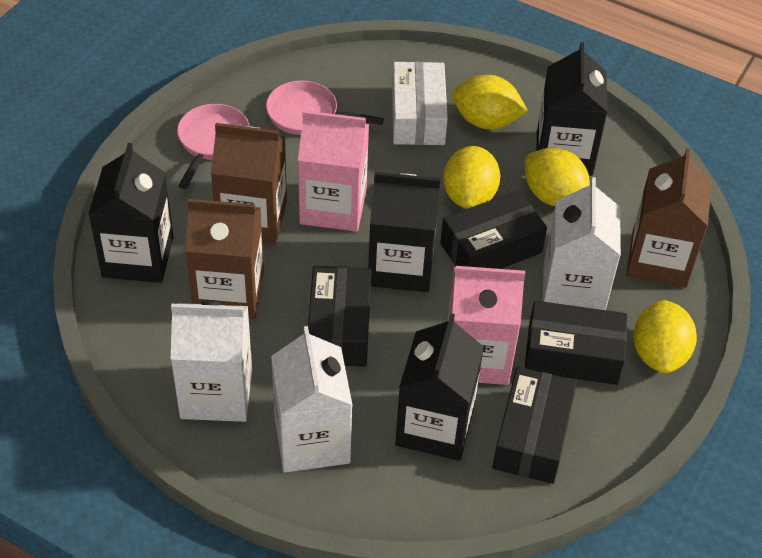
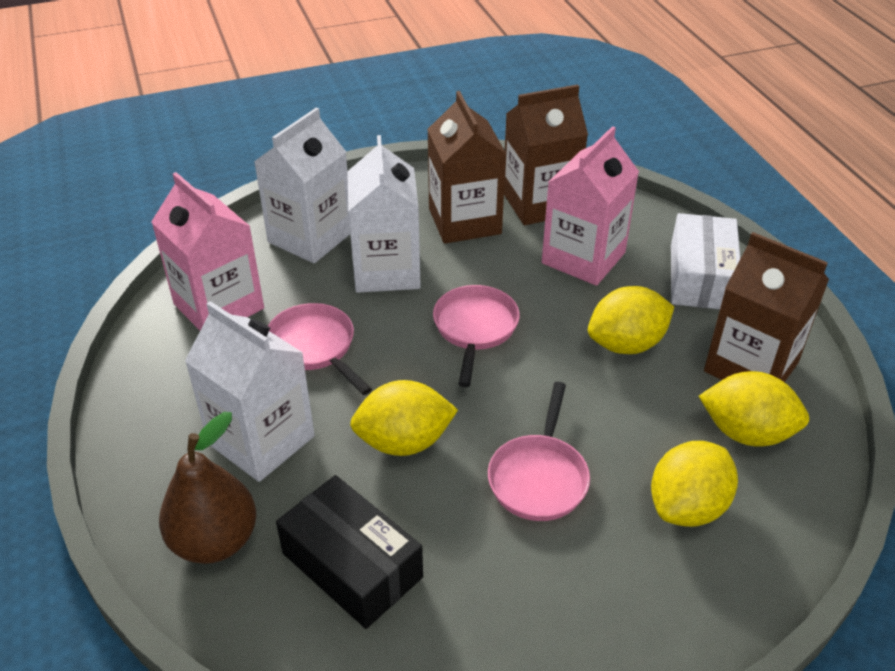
black box: [308,266,371,367] [440,190,547,269] [493,367,577,484] [525,301,627,385] = 4 -> [276,475,423,629] = 1
black carton: [89,143,174,283] [368,172,440,292] [395,313,484,461] [536,42,608,176] = 4 -> none = 0
brown pear: none = 0 -> [159,412,256,564] = 1
pink pan: [177,104,250,189] [266,80,384,135] = 2 -> [268,303,372,395] [433,285,520,387] [488,382,590,521] = 3

